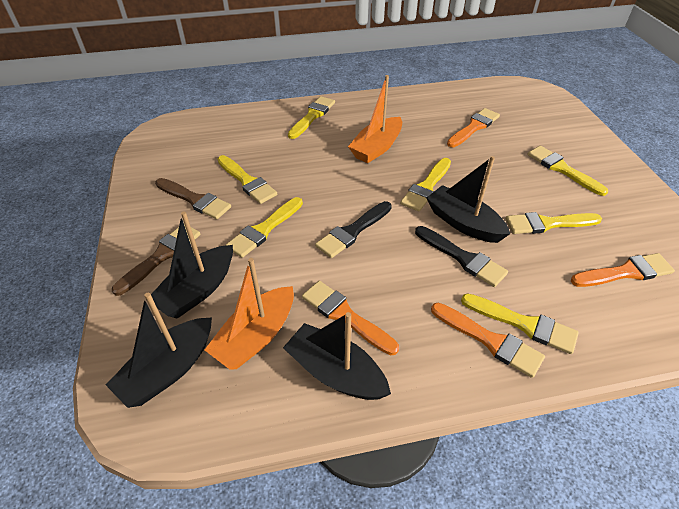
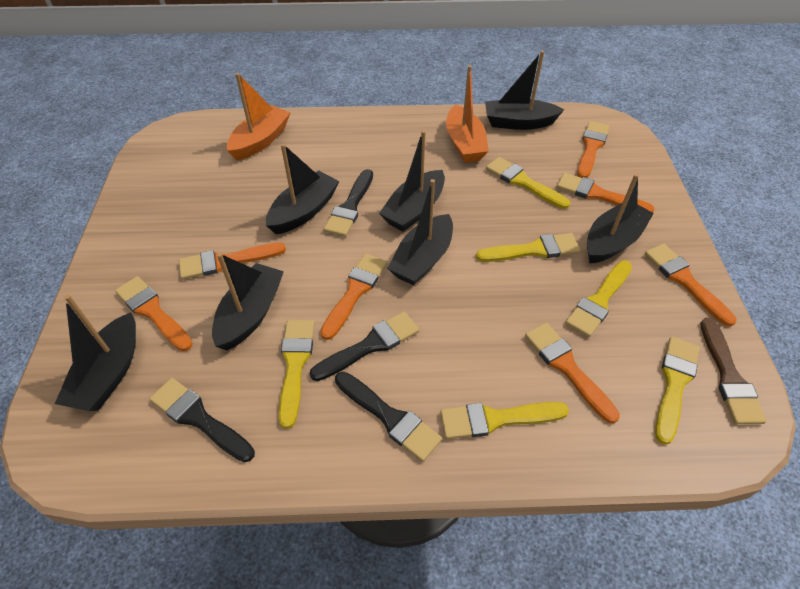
black boat: [106,293,212,408] [151,211,233,319] [283,312,391,400] [426,156,510,243] = 4 -> [55,295,136,411] [212,253,284,350] [266,144,339,234] [379,130,445,232] [387,179,453,286] [485,51,564,130] [587,174,654,264] = 7
black brush: [315,201,392,258] [415,226,508,287] = 2 -> [149,378,255,462] [310,312,419,381] [324,169,373,237] [335,372,442,462] = 4
brown brush: [112,224,200,296] [155,178,231,219] = 2 -> [700,318,767,424] = 1
orange brush: [302,281,399,355] [431,303,545,378] [447,108,500,147] [571,253,675,287] = 4 -> [115,276,193,351] [179,242,286,280] [320,254,387,340] [525,323,620,424] [557,173,655,213] [577,121,609,178] [645,244,737,327] = 7
yellow brush: [217,155,277,204] [226,197,303,258] [288,96,335,139] [400,158,451,212] [461,293,579,354] [506,212,602,234] [527,146,608,196] = 7 -> [279,320,315,429] [440,402,569,439] [476,233,580,262] [486,157,570,209] [566,260,632,337] [655,337,700,445] = 6

